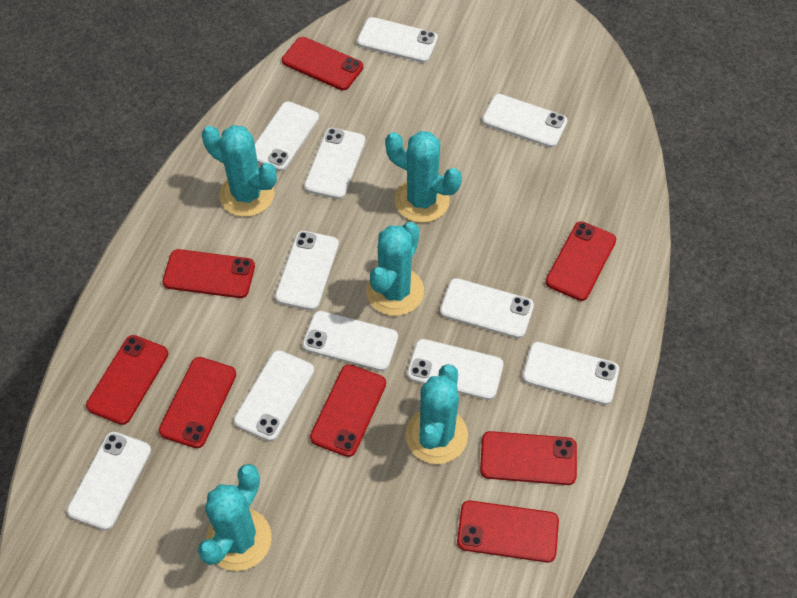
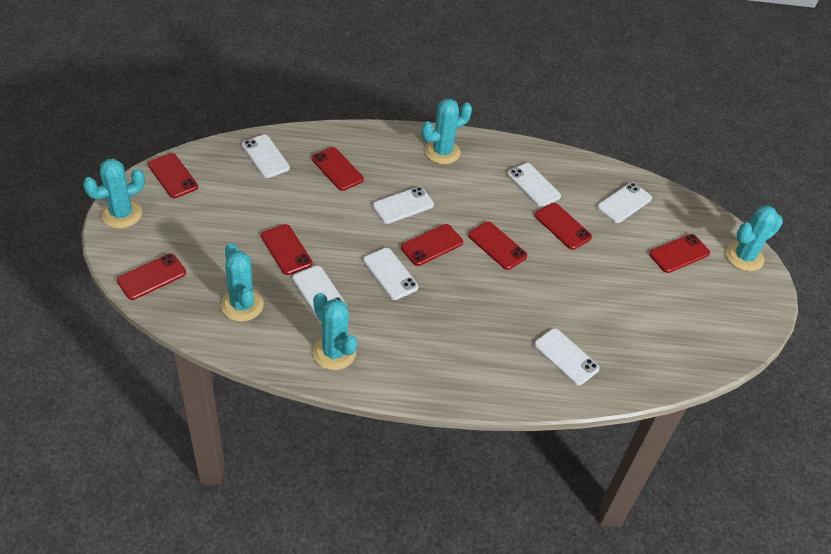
white phone: [67,432,151,530] [233,350,314,441] [255,101,319,171] [275,231,339,310] [302,311,398,371] [304,128,366,199] [357,17,438,63] [407,339,504,400] [440,278,534,338] [482,94,567,148] [522,342,619,405] = 11 -> [242,135,290,178] [293,266,347,320] [363,248,418,300] [372,187,434,224] [507,163,561,207] [534,328,599,385] [597,183,652,223] = 7

